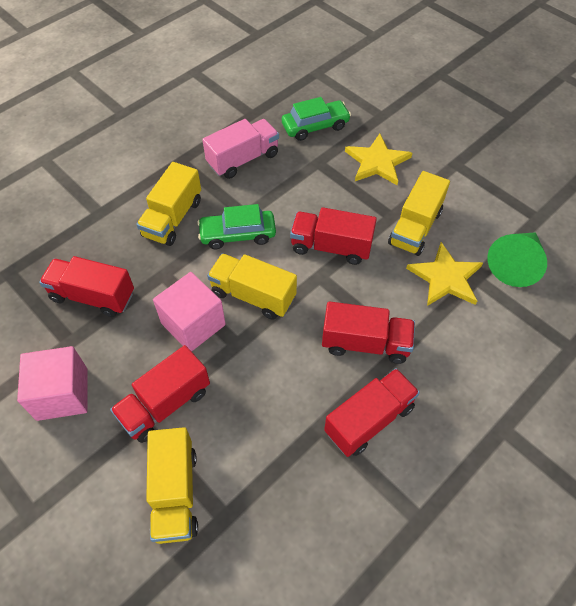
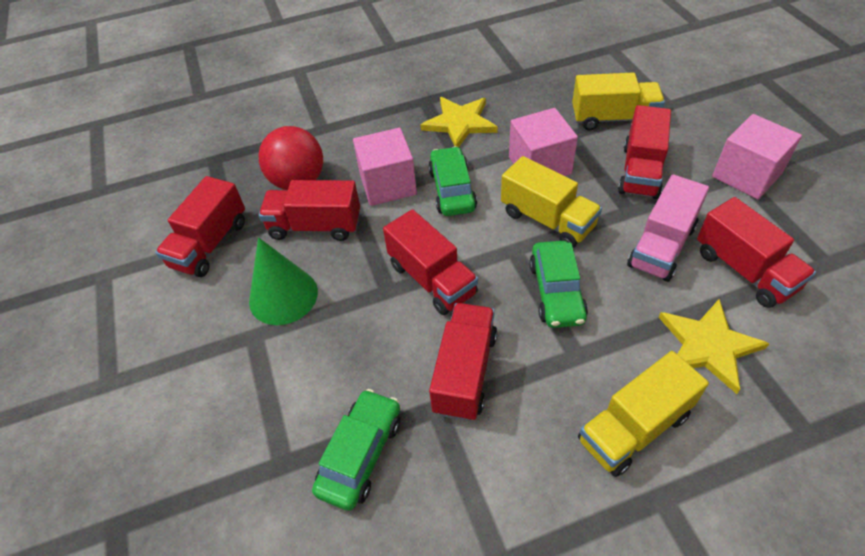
green car: [197,204,276,249] [282,97,351,141] = 2 -> [312,389,400,511] [428,146,477,216] [529,241,588,328] = 3
pink cube: [17,346,88,421] [153,272,226,352] = 2 -> [353,128,417,206] [509,108,578,176] [712,114,802,199] = 3
red ball: none = 0 -> [259,126,323,190] = 1
red truck: [39,256,134,317] [110,345,210,443] [290,207,377,265] [322,301,415,364] [324,368,420,457] = 5 -> [156,176,245,277] [259,180,360,241] [383,209,478,315] [429,303,497,421] [618,105,671,199] [697,197,816,308] = 6
yellow truck: [136,162,201,246] [146,427,198,544] [207,253,297,320] [388,171,450,256] = 4 -> [501,156,602,248] [572,73,665,130] [578,351,709,477] = 3

